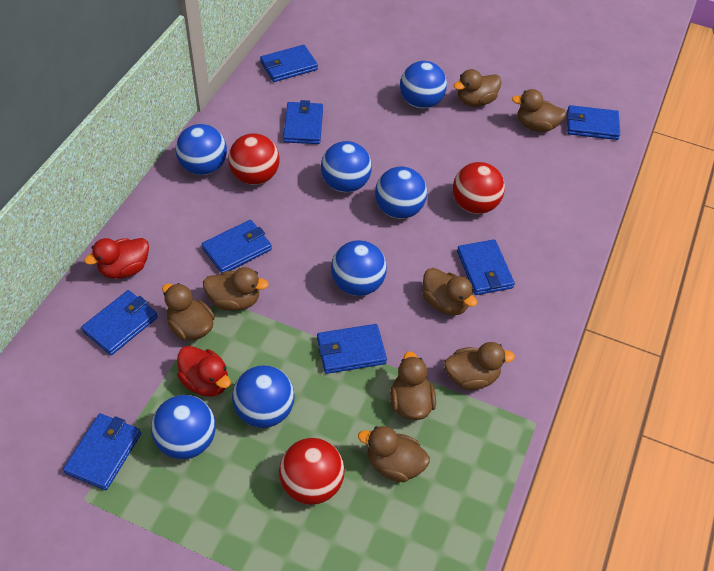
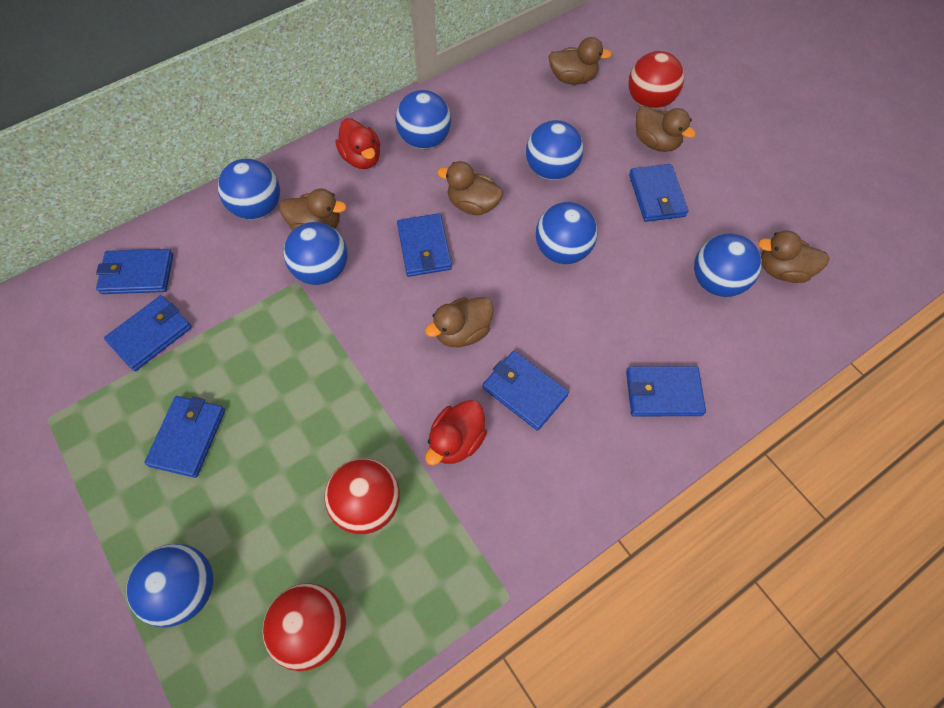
blue wallet: [63,413,141,490] [81,290,158,355] [202,220,272,273] [260,45,318,82] [283,100,323,144] [317,324,387,374] [457,239,515,295] [567,105,620,140] = 8 -> [96,249,173,294] [104,295,192,371] [144,396,225,478] [397,213,452,277] [483,351,569,431] [626,366,706,417] [629,164,688,222] = 7
brown duck: [162,283,215,340] [203,267,269,311] [358,426,430,482] [390,351,436,420] [423,268,477,315] [444,342,515,390] [453,69,501,107] [512,89,567,132] = 8 -> [279,189,346,231] [425,297,494,347] [437,161,503,215] [548,37,612,84] [636,106,696,152] [758,230,829,283] = 6

